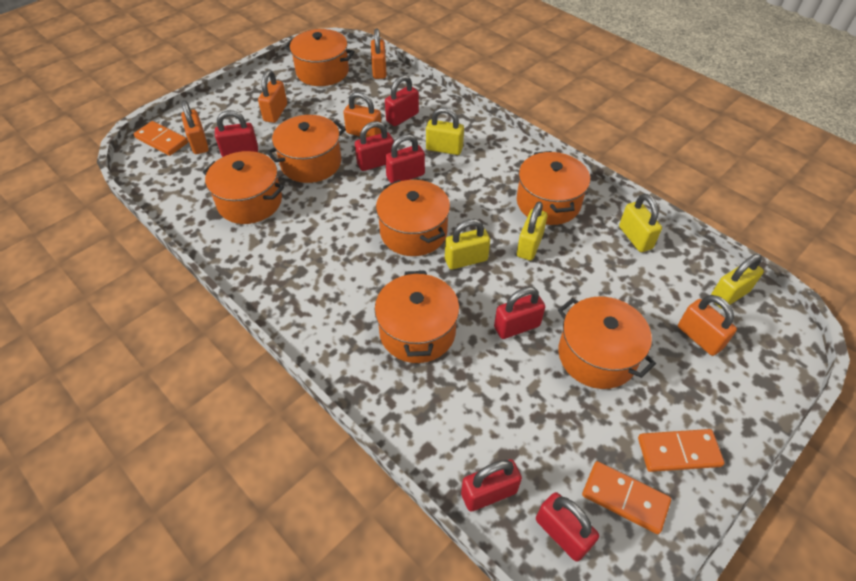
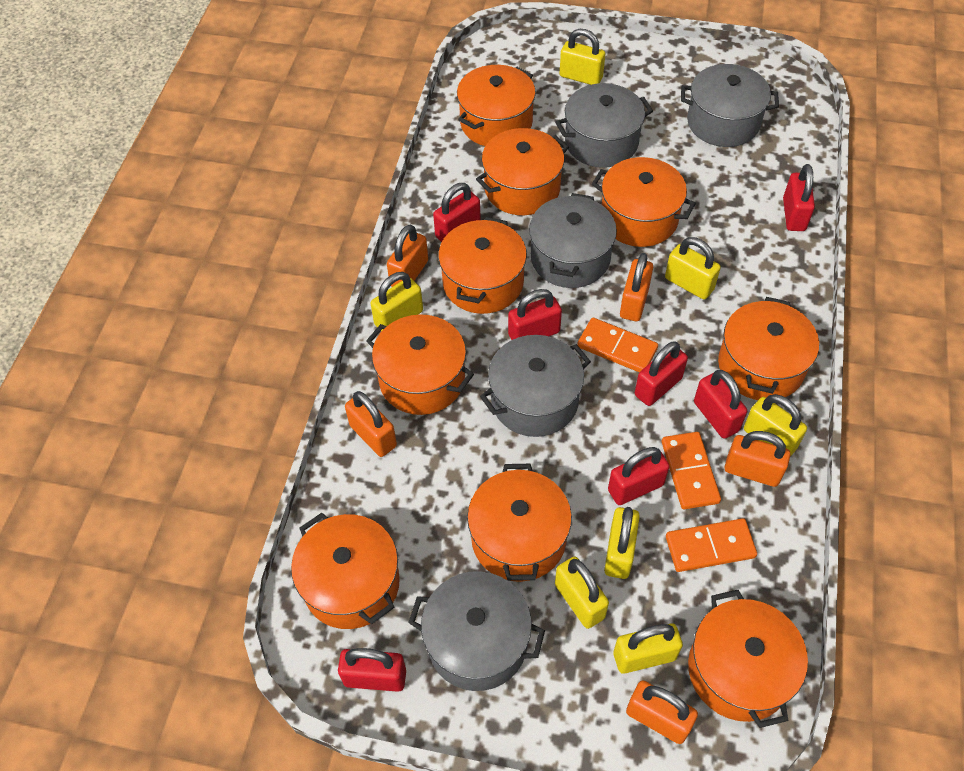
grey pot: none = 0 -> [408,571,545,691] [480,335,591,437] [529,193,617,288] [555,83,653,168] [681,64,779,147] = 5
orange pot: [203,151,284,224] [266,115,346,183] [284,29,355,86] [375,271,459,363] [376,180,450,256] [517,151,590,225] [558,296,656,389] = 7 -> [291,513,400,629] [366,314,474,415] [438,217,527,314] [457,65,536,146] [467,464,572,582] [476,128,569,215] [592,157,696,247] [688,590,808,728] [718,297,819,400] = 9
yellow padlock: [426,107,464,155] [445,219,490,269] [517,201,547,260] [619,194,662,252] [711,254,764,309] = 5 -> [371,272,423,331] [555,557,609,629] [560,29,605,85] [604,507,640,579] [613,623,683,674] [665,237,721,299] [744,394,807,457] = 7

